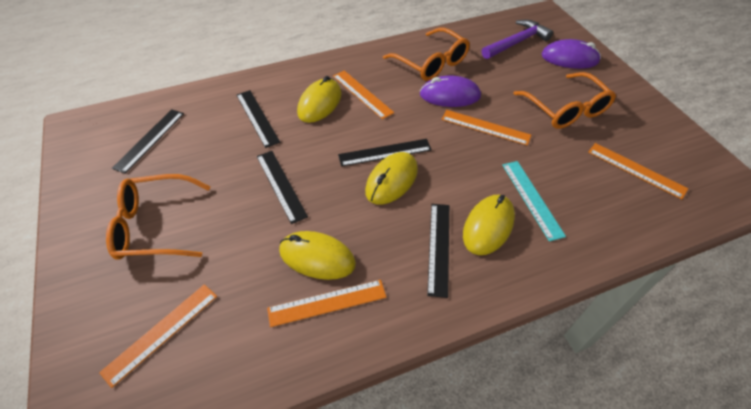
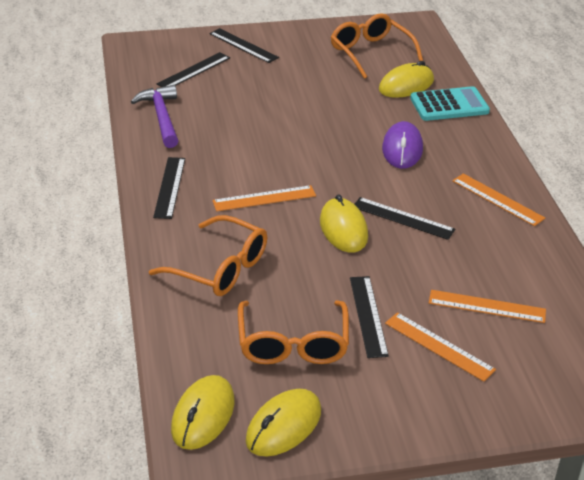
orange ruler: [99,284,217,388] [267,280,386,327] [333,71,394,119] [441,110,531,146] [588,143,688,199] = 5 -> [212,185,316,211] [385,312,496,382] [429,290,546,323] [452,173,545,226] = 4
purple mouse: [420,75,481,107] [542,39,601,69] = 2 -> [382,121,423,169] = 1
turquoise calculator: none = 0 -> [410,86,490,121] = 1
turquoise ruler: [502,161,566,241] = 1 -> none = 0

